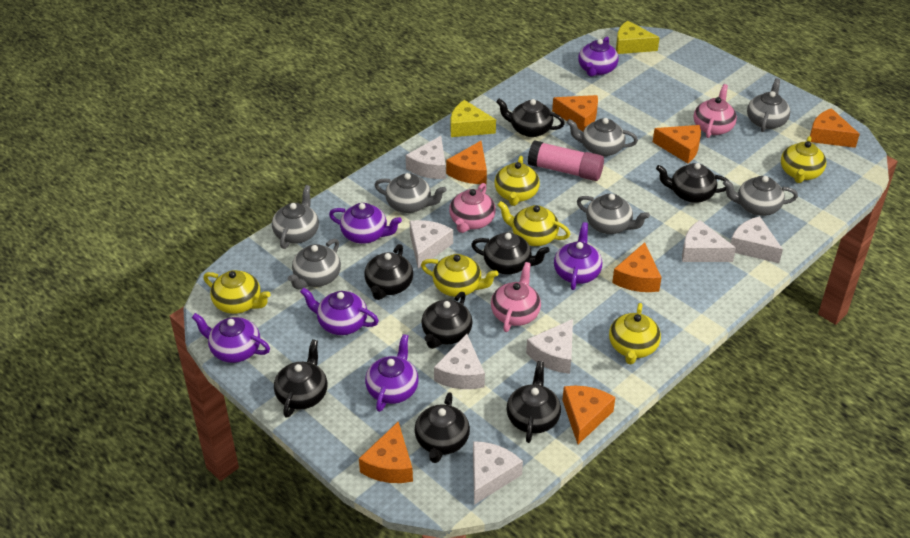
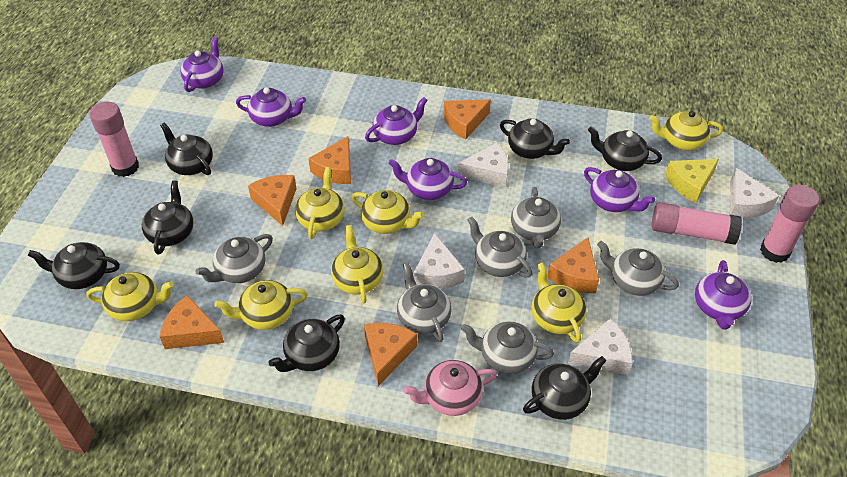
black teapot: [274,339,327,418] [364,244,413,300] [415,392,470,463] [422,292,472,349] [471,232,550,274] [496,99,565,137] [507,361,561,443] [656,163,729,203] = 8 -> [28,242,120,289] [142,180,194,255] [160,123,213,175] [268,315,345,372] [500,118,570,159] [523,356,606,420] [588,127,662,171] = 7
grey teapot: [272,185,319,249] [288,239,341,289] [375,173,446,213] [567,118,638,156] [577,194,650,234] [723,176,798,216] [747,78,790,132] = 7 -> [195,234,273,283] [397,263,452,342] [461,321,554,374] [467,217,532,278] [511,187,561,248] [597,241,679,296] = 6
orange cheese: [359,422,413,483] [446,141,487,184] [552,95,598,131] [562,386,616,444] [612,242,662,292] [653,125,701,163] [810,108,860,148] = 7 -> [159,295,224,349] [248,175,296,226] [308,136,351,184] [364,323,417,386] [444,99,491,140] [547,238,599,293] = 6
pink glue stick: [528,140,604,181] = 1 -> [89,102,139,177] [651,202,742,245] [760,185,819,263] = 3
pink teapot: [449,183,496,233] [491,262,541,332] [694,84,737,138] = 3 -> [403,360,497,416] = 1
white cheese: [406,136,446,179] [410,220,453,269] [434,334,485,389] [473,441,523,505] [526,319,573,374] [682,220,736,262] [731,216,783,263] = 7 -> [414,233,465,289] [458,143,509,188] [568,319,632,375] [730,168,779,218] = 4
yellow cheese: [451,100,496,137] [616,21,660,54] = 2 -> [665,159,719,203] = 1
yellow teapot: [203,270,271,314] [421,254,499,297] [495,156,540,206] [497,201,570,246] [609,303,661,364] [781,136,826,183] = 6 -> [87,272,174,321] [214,280,308,330] [295,167,345,239] [331,225,384,303] [352,190,424,234] [531,262,587,343] [649,111,723,150] = 7

